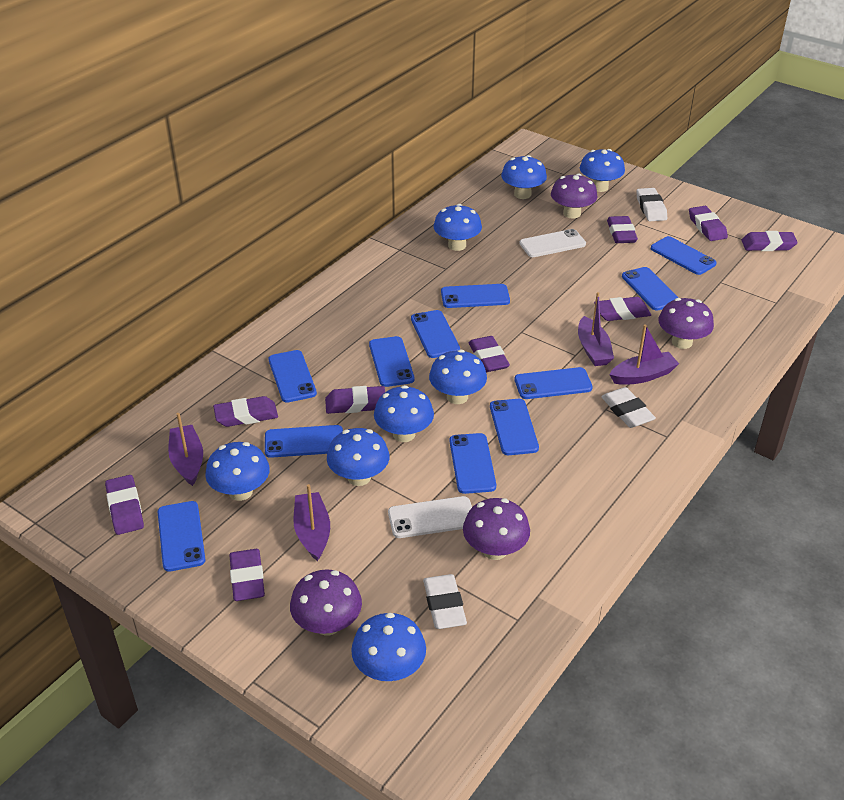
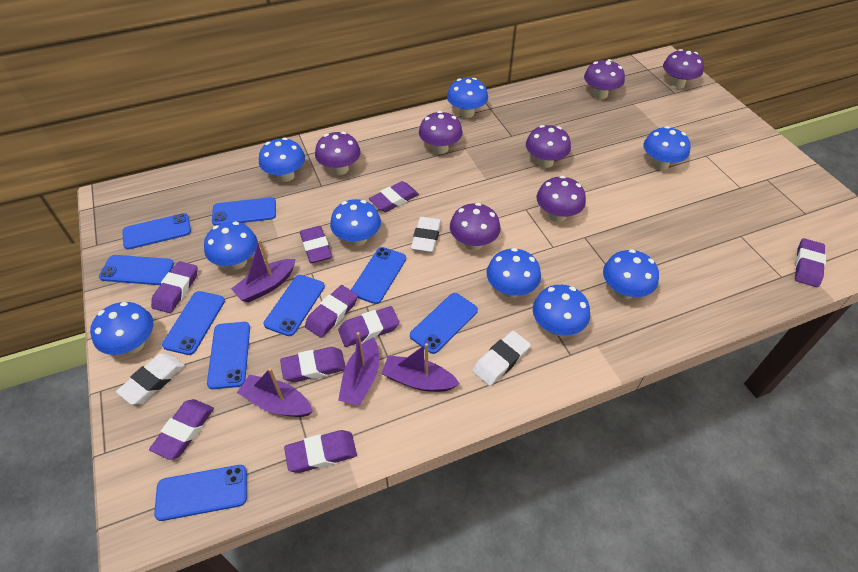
blue mushroom: [205,442,270,501] [327,428,389,486] [351,613,426,682] [374,385,434,442] [429,349,487,404] [433,204,482,251] [501,155,547,199] [580,149,625,192] = 8 -> [90,302,153,355] [204,222,258,270] [259,138,305,182] [330,199,381,246] [447,78,488,118] [487,248,541,298] [533,285,590,336] [603,249,659,299] [643,126,691,170] = 9
blue phone: [158,501,206,572] [265,425,343,458] [269,350,317,403] [369,336,415,387] [411,310,460,358] [441,284,510,308] [449,433,496,494] [490,399,539,455] [514,367,593,399] [622,267,678,310] [651,236,717,275] = 11 -> [99,255,174,285] [122,213,191,249] [154,465,247,521] [162,291,225,355] [207,322,250,389] [212,197,276,226] [264,275,325,336] [351,247,406,304] [410,293,478,354] = 9
purple mushroom: [290,569,362,636] [463,498,530,560] [551,174,598,219] [659,298,714,349] = 4 -> [315,132,361,175] [419,111,463,154] [450,203,501,250] [526,125,571,168] [537,176,586,222] [584,59,625,99] [663,49,704,89] = 7
white phone: [388,496,472,538] [520,229,586,257] = 2 -> none = 0

